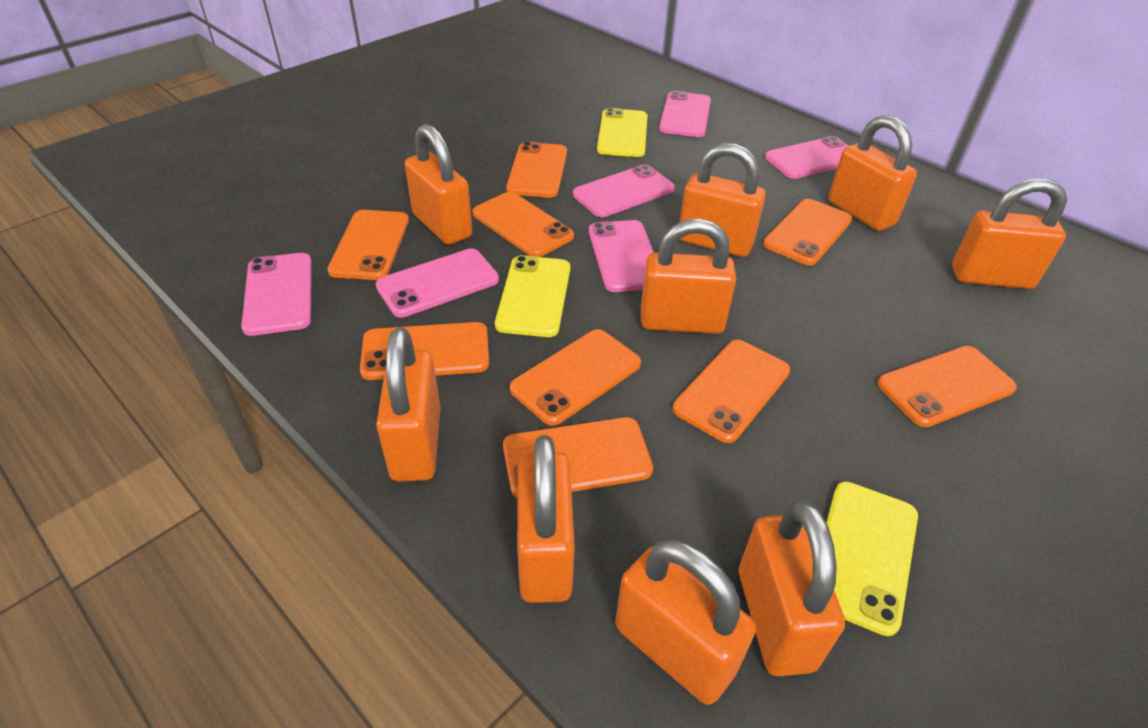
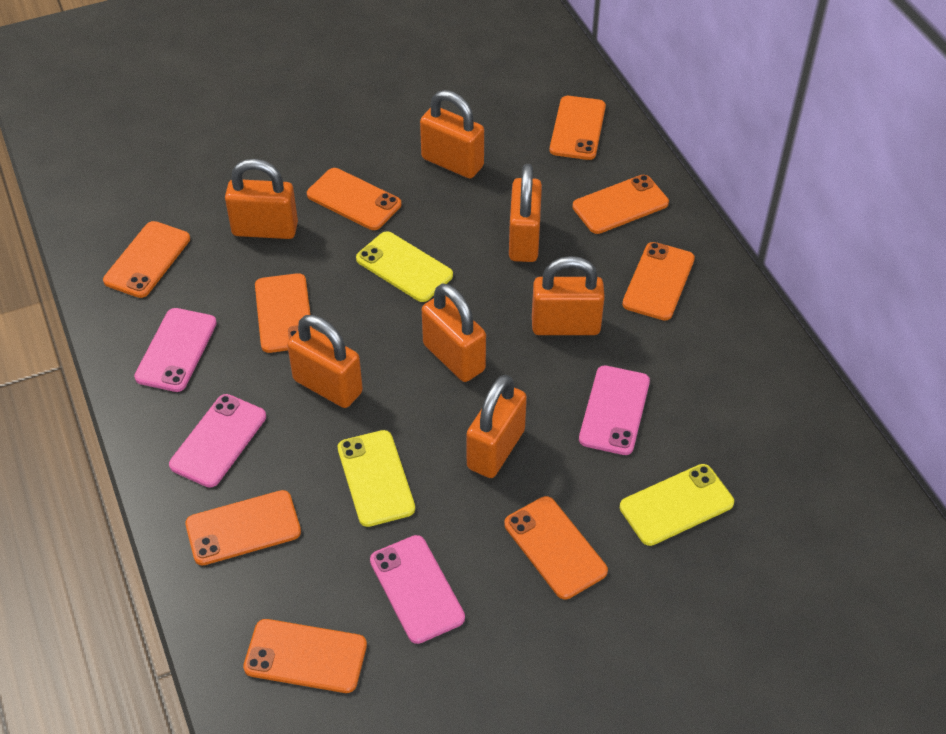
orange padlock: [376,327,441,482] [405,124,473,245] [517,435,575,603] [615,540,756,705] [641,219,736,334] [679,143,766,257] [739,502,845,677] [828,115,917,231] [952,178,1067,289] = 9 -> [225,159,298,239] [287,315,363,408] [420,90,484,178] [422,283,486,382] [467,374,527,478] [509,164,542,262] [532,256,605,335] = 7
pink phone: [241,253,312,336] [376,249,499,317] [573,164,675,217] [589,220,654,292] [659,90,711,137] [765,136,848,179] = 6 -> [134,308,217,392] [169,394,266,488] [370,535,465,644] [579,366,650,455] = 4

